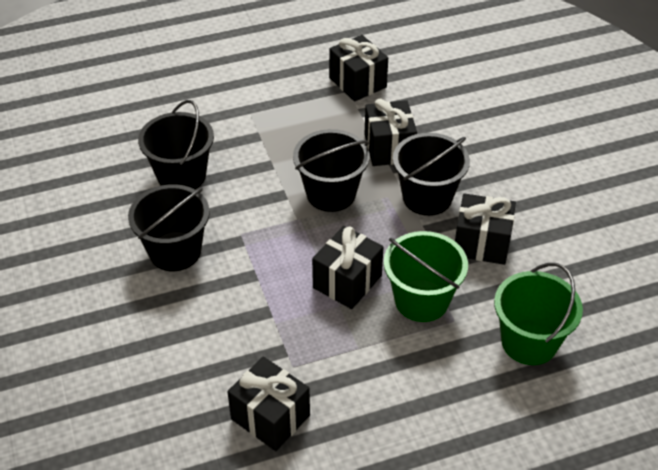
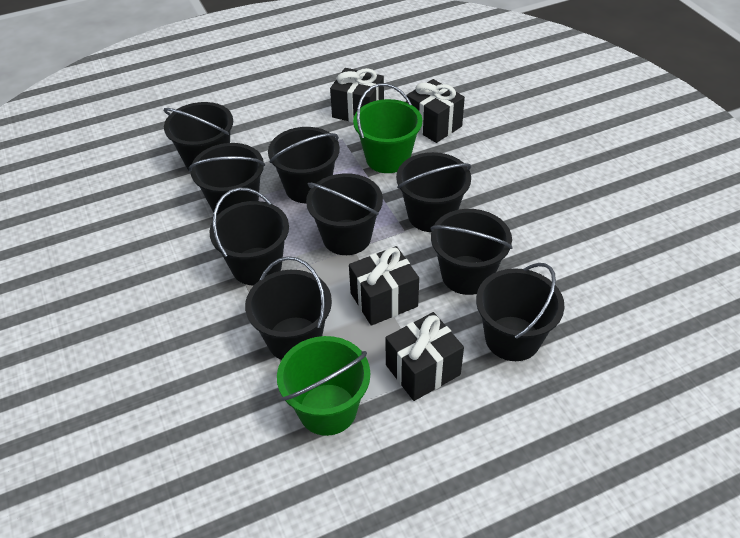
black bucket: [128,184,210,271] [138,100,214,189] [293,129,370,212] [393,133,470,216] = 4 -> [163,102,233,170] [189,143,265,215] [209,188,289,285] [245,256,332,360] [268,127,340,203] [306,173,383,255] [396,152,471,232] [431,209,513,295] [476,263,565,361] = 9
black gift: [227,356,310,451] [312,226,384,309] [329,35,388,102] [364,99,417,166] [455,193,516,265] = 5 -> [330,68,384,123] [349,246,419,326] [385,312,464,401] [406,79,465,143] = 4

